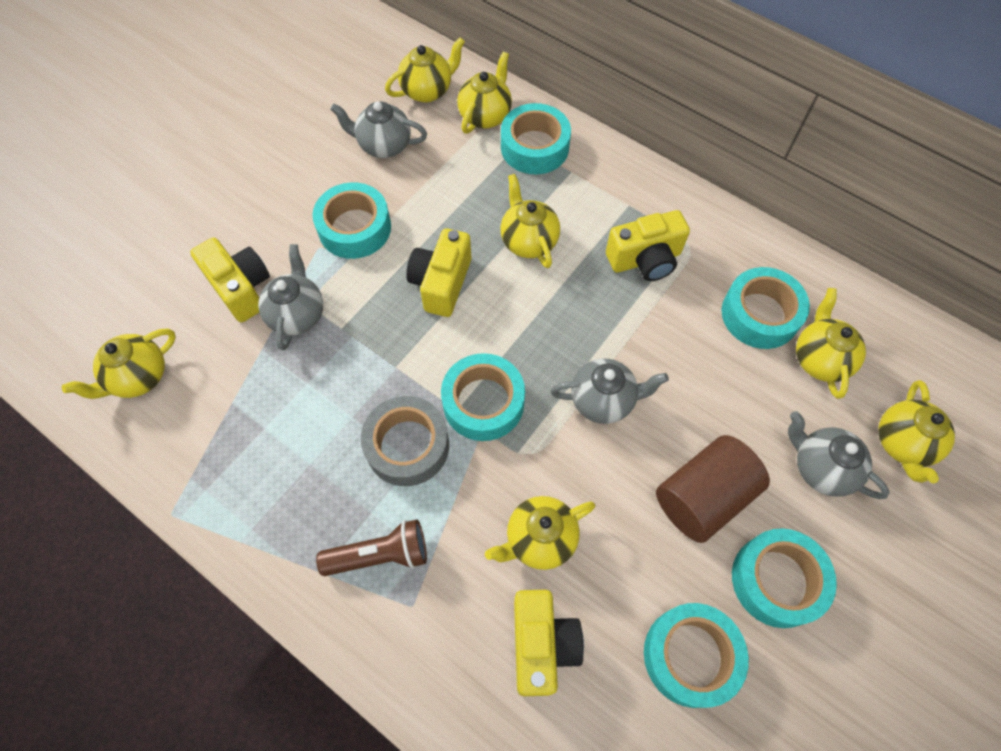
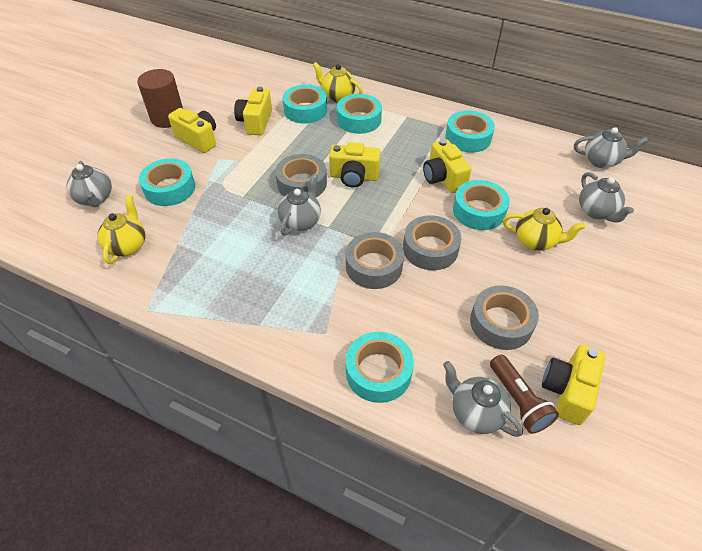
grey tape: [361,396,449,486] = 1 -> [275,154,327,197] [346,232,404,289] [403,215,461,270] [470,285,539,350] = 4
grey teapot: [258,244,323,351] [330,101,427,158] [550,358,669,424] [788,411,890,499] = 4 -> [66,161,112,207] [278,174,321,236] [443,361,523,437] [574,127,648,168] [579,172,634,223] = 5
yellow camera: [190,237,270,322] [406,228,471,317] [514,590,584,696] [606,210,690,281] = 4 -> [168,108,216,153] [234,87,272,135] [329,142,381,188] [423,139,472,193] [542,345,605,425] = 5
yellow teapot: [62,329,176,399] [385,37,465,102] [457,52,512,134] [485,496,595,570] [501,174,560,268] [796,288,866,399] [878,380,955,483] = 7 -> [97,195,145,264] [313,62,363,102] [503,208,586,251] = 3

